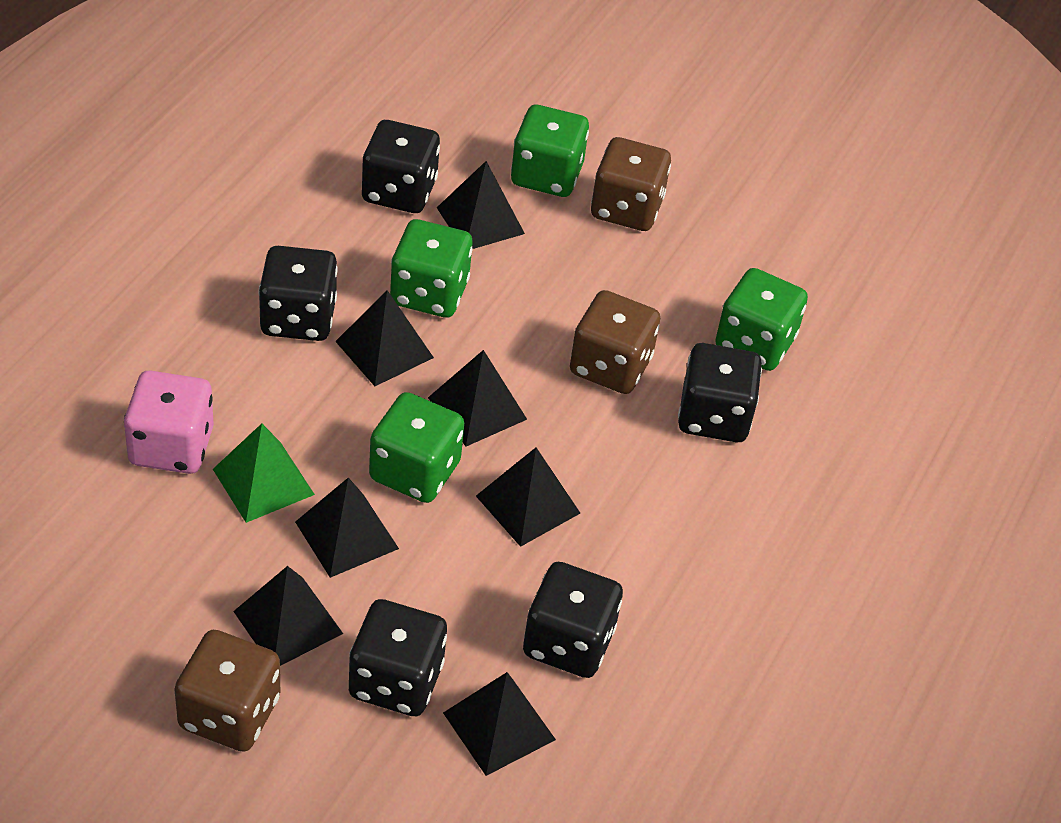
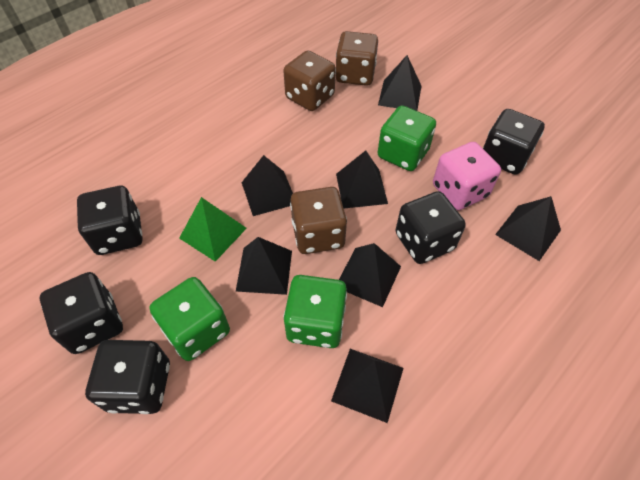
green dice: [369,392,464,503] [390,219,472,318] [511,105,589,197] [715,268,808,371] = 4 -> [149,277,230,361] [283,275,347,348] [378,106,436,171] = 3

